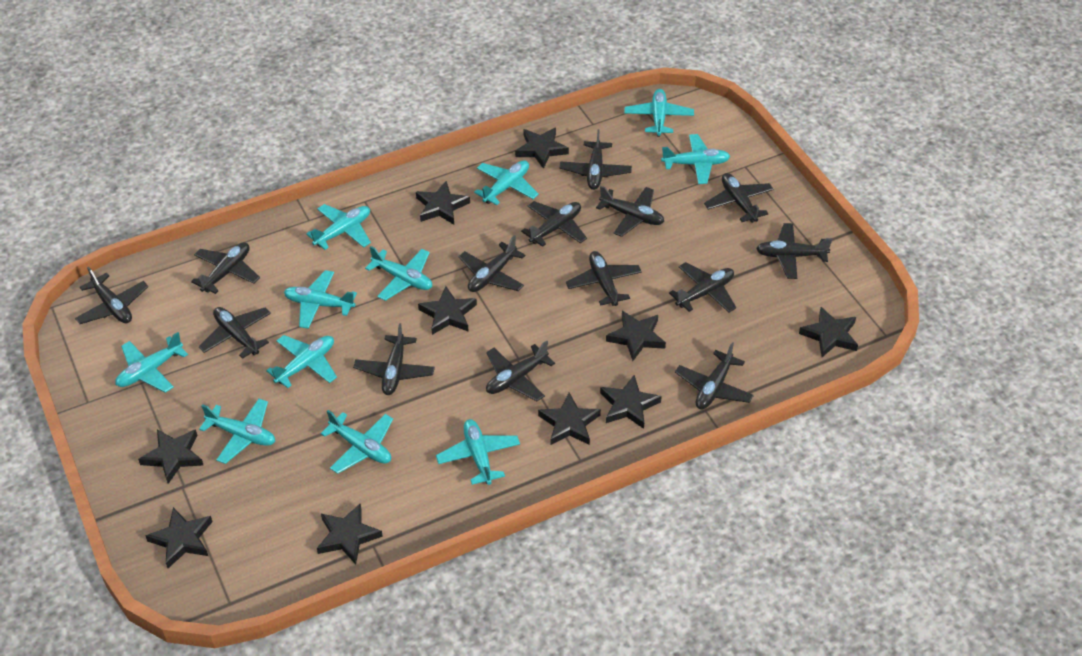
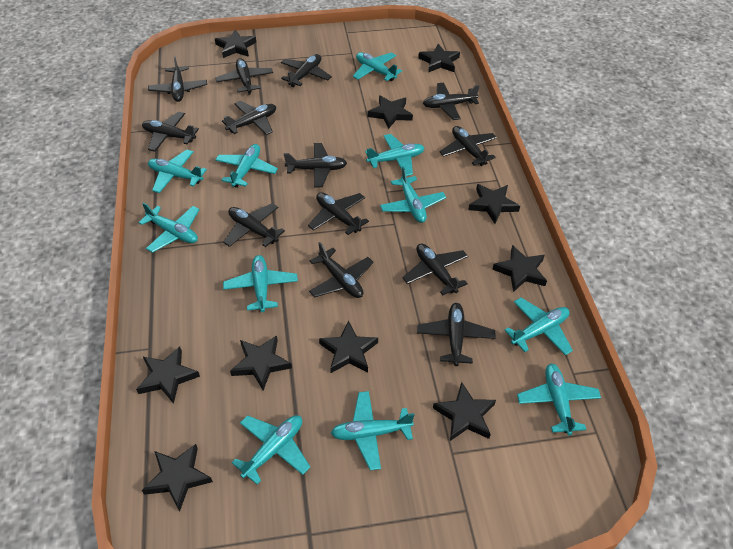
black plane: [75,267,148,324] [191,242,260,294] [199,307,271,359] [353,323,435,395] [459,235,526,292] [486,341,555,401] [521,201,587,247] [559,129,632,190] [566,251,642,306] [596,186,664,237] [669,262,736,312] [675,342,754,410] [704,173,774,223] [756,223,832,279] = 14 -> [142,112,199,152] [148,56,207,102] [215,58,273,95] [222,101,276,135] [223,203,285,247] [281,54,332,87] [284,143,347,188] [308,192,369,235] [309,242,374,298] [402,243,468,295] [417,303,496,366] [423,82,479,120] [440,126,497,166] = 13

